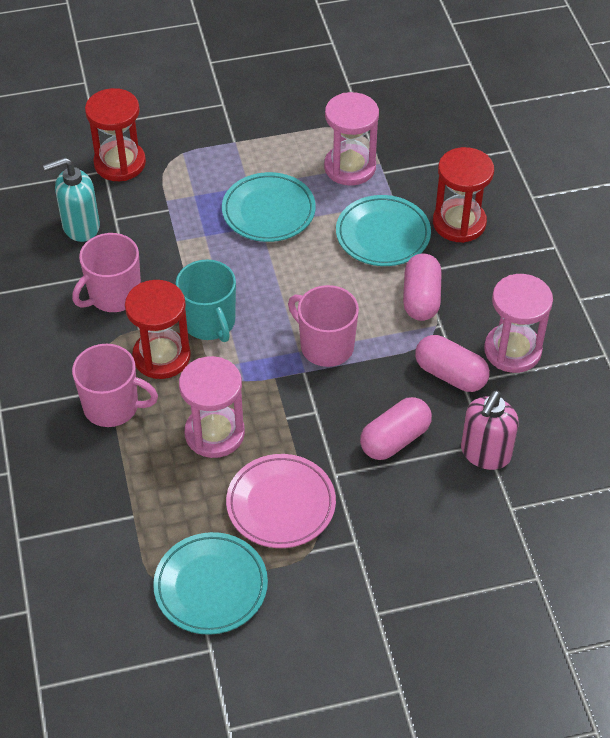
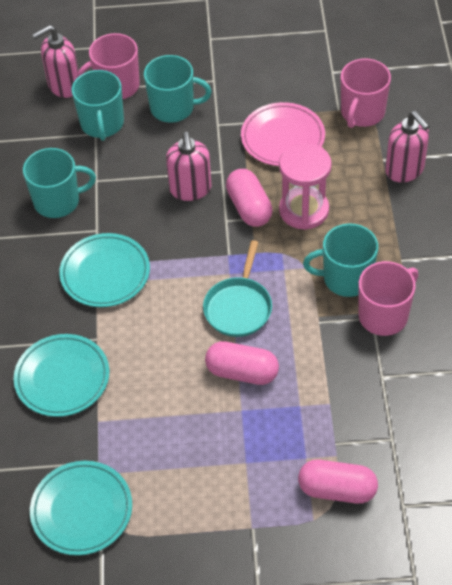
pink hourglass: [179,356,245,458] [324,92,379,186] [484,274,553,373] = 3 -> [279,143,332,230] = 1
pink soap dispenser: [461,391,519,470] = 1 -> [32,25,79,98] [166,132,211,201] [385,111,429,182] = 3
red hourglass: [85,88,146,181] [125,280,191,379] [433,147,494,243] = 3 -> none = 0
turquoise mug: [176,260,236,342] = 1 -> [23,148,96,218] [72,70,124,141] [144,55,212,123] [303,223,378,297] = 4
turquoise pan: none = 0 -> [203,240,272,337] = 1
turquoise soap dispenser: [43,157,100,242] = 1 -> none = 0

